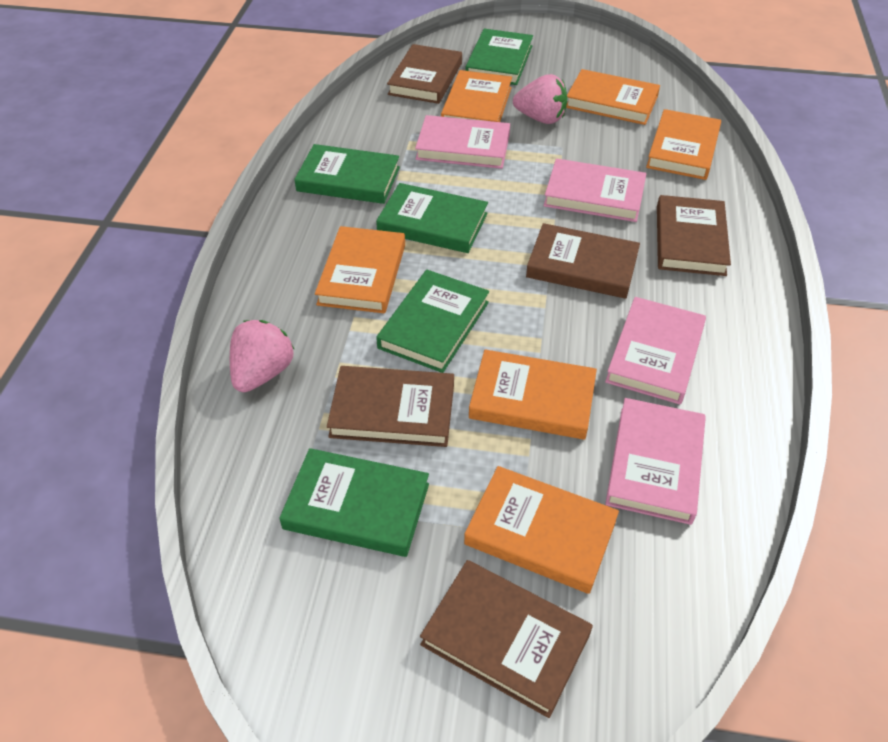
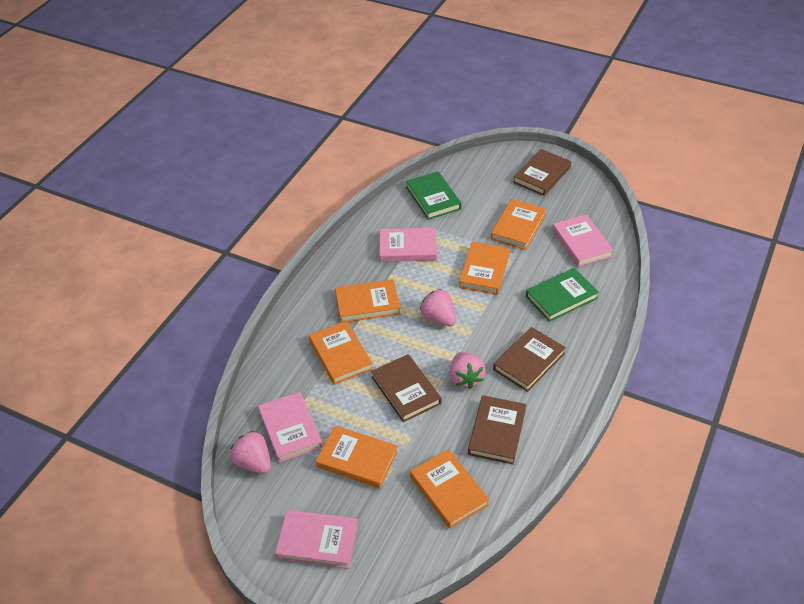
brown book: [327,366,454,447] [387,44,462,104] [420,560,593,718] [526,223,640,299] [657,195,731,276] = 5 -> [371,354,441,422] [468,395,526,464] [493,327,566,392] [513,149,571,196] = 4
green book: [279,448,429,557] [294,144,400,204] [376,183,488,253] [376,270,489,373] [465,29,533,85] = 5 -> [406,171,461,220] [526,268,599,322] = 2
pink strawberry: [230,320,294,392] [513,74,568,124] = 2 -> [230,431,271,474] [420,289,456,326] [449,352,486,389] = 3

